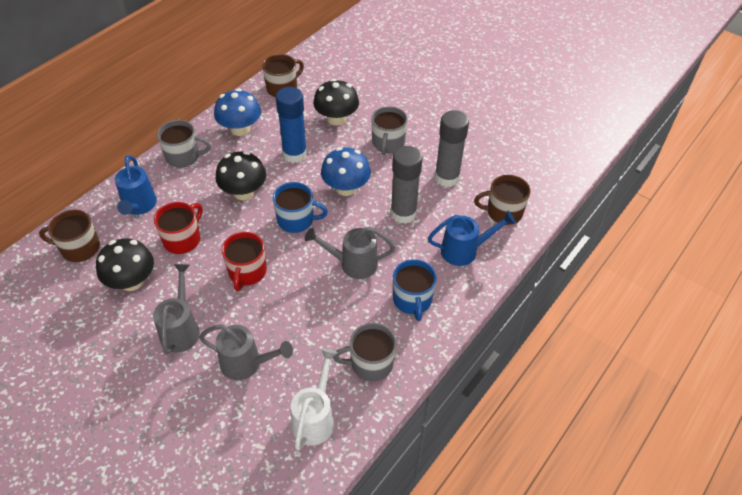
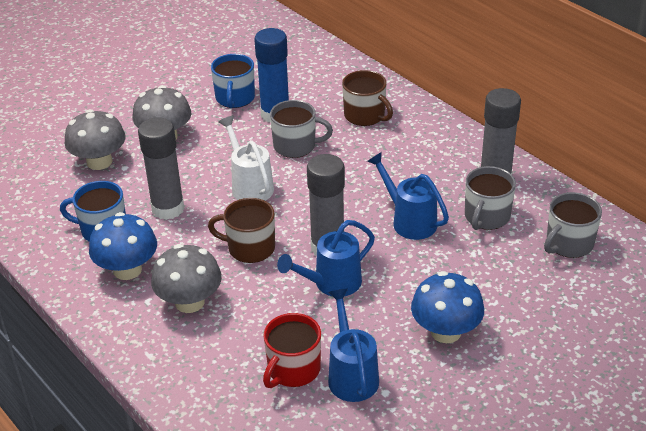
black mushroom: [96,239,154,291] [215,151,266,200] [313,79,359,126] = 3 -> none = 0
blue watering can: [115,155,157,215] [428,211,516,266] = 2 -> [277,220,375,296] [328,289,379,402] [367,152,449,240] = 3
brown mug: [39,209,100,262] [262,54,304,97] [474,175,531,225] = 3 -> [208,198,275,263] [342,70,393,126] = 2
grey glue stick: [391,146,423,224] [435,110,469,187] = 2 -> [138,117,185,220] [307,154,345,256] [481,88,521,174] = 3
grey mushroom: none = 0 -> [65,109,126,170] [132,85,191,140] [151,244,222,313] = 3
grey watering can: [153,264,200,355] [199,324,293,380] [305,227,395,279] = 3 -> none = 0
red mug: [154,202,203,254] [222,232,267,291] = 2 -> [263,313,321,388] = 1

